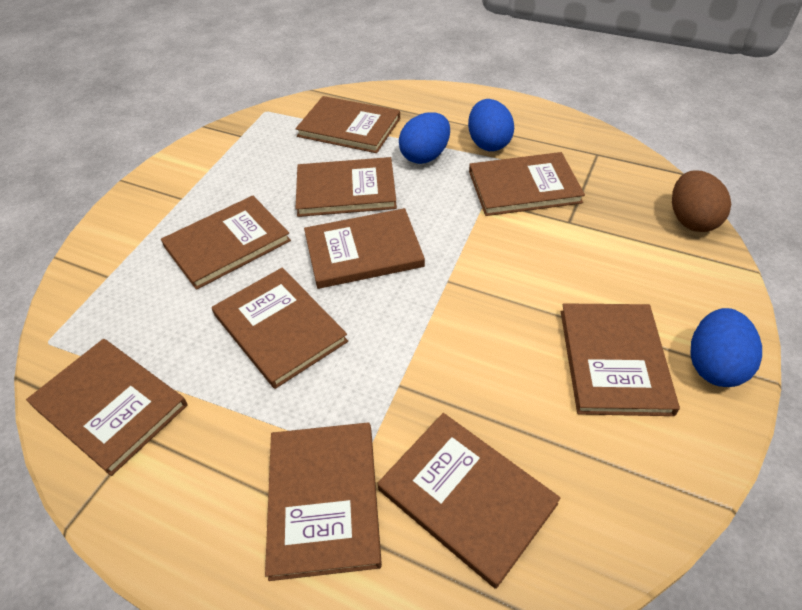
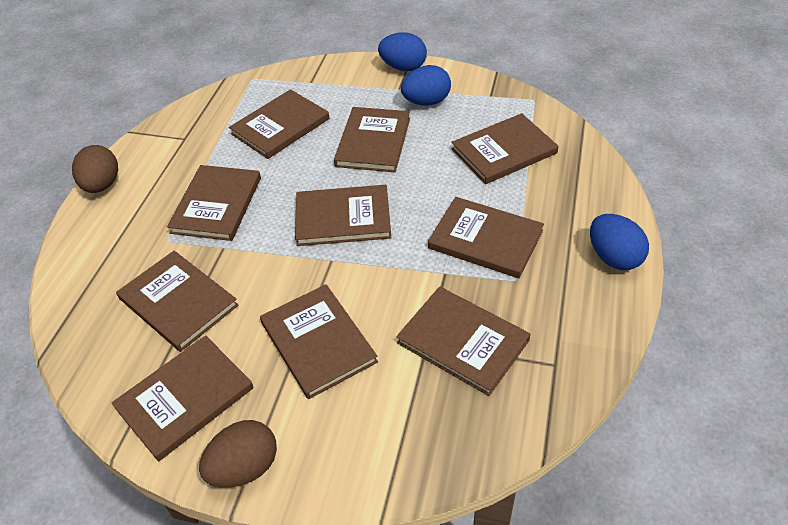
brown egg: [672,171,731,232] = 1 -> [72,145,118,193] [199,420,277,487] = 2

